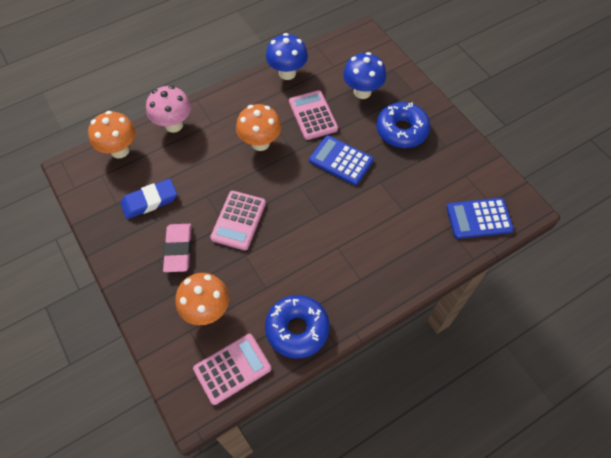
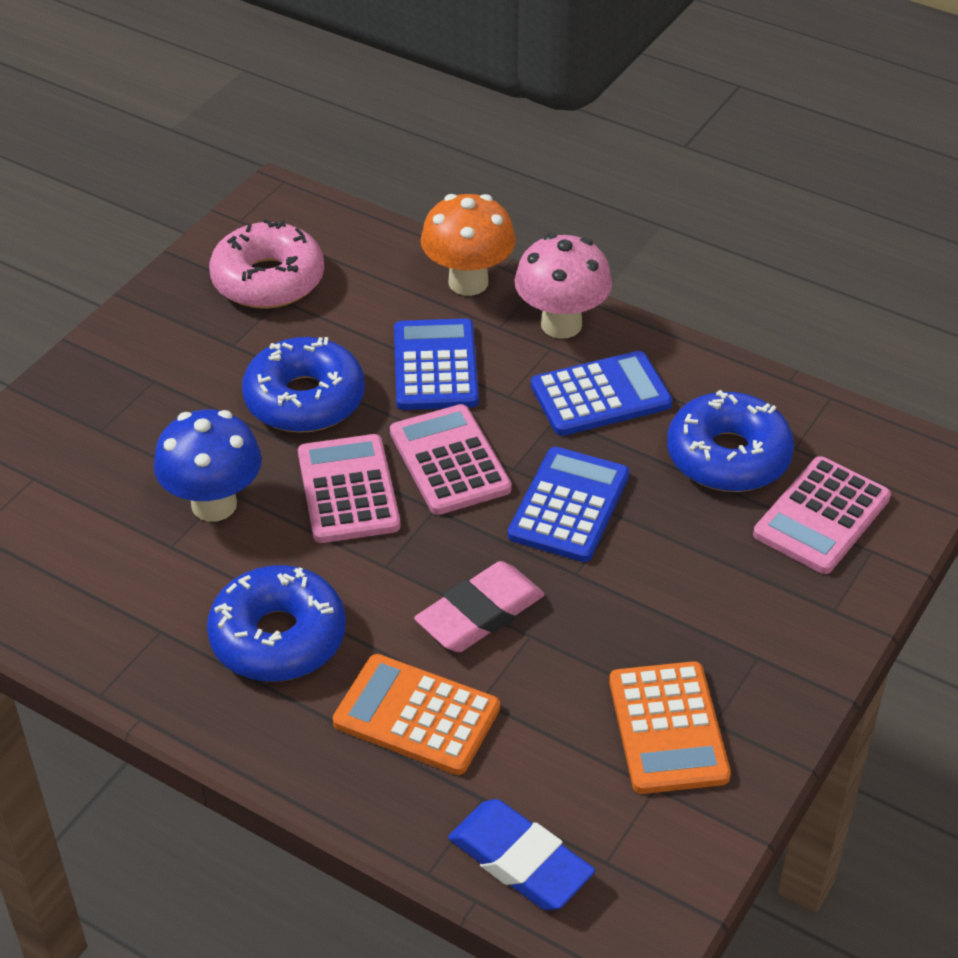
blue calculator: [309,135,374,185] [446,198,514,239] = 2 -> [394,318,479,410] [508,447,630,562] [531,351,673,436] = 3
blue donut: [265,295,330,358] [376,102,430,148] = 2 -> [207,565,346,682] [242,337,365,433] [667,390,794,492] = 3
blue mushroom: [266,33,308,80] [343,52,386,99] = 2 -> [154,409,262,522] = 1
orange calculator: none = 0 -> [333,654,500,775] [609,661,731,794] = 2
orange mushroom: [88,111,136,158] [176,273,229,325] [236,104,282,151] = 3 -> [421,194,516,296] = 1
pink donut: none = 0 -> [209,219,324,309] = 1

